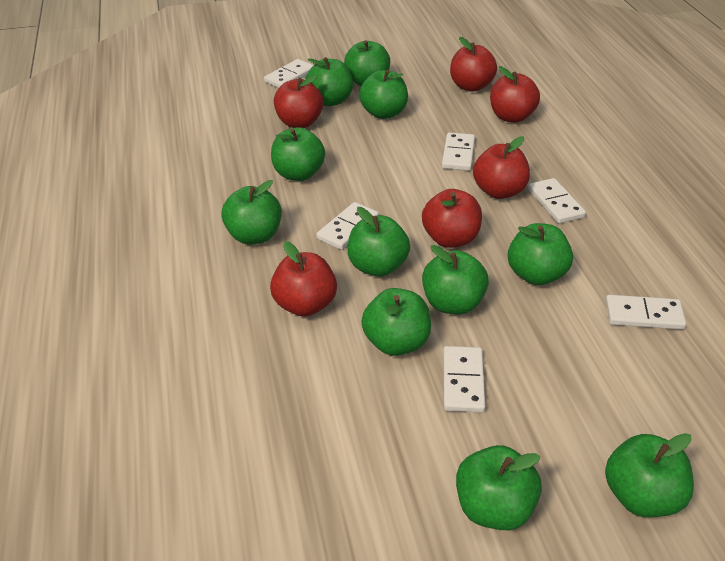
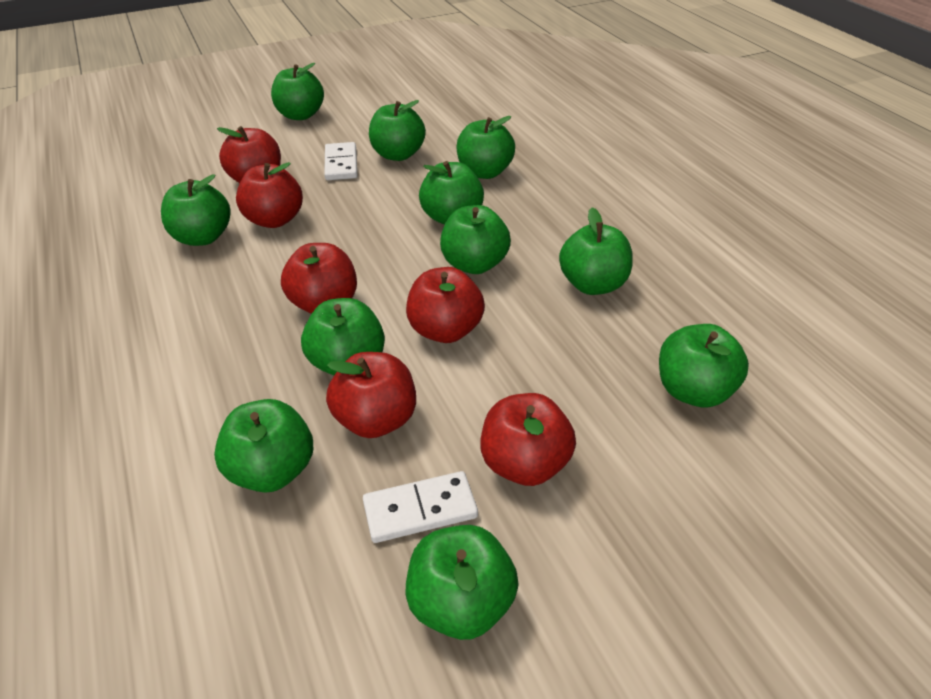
white domino: [264,59,313,88] [316,202,379,250] [442,132,475,171] [443,346,485,412] [528,178,586,223] [606,295,686,330] = 6 -> [324,142,358,180] [363,471,478,543] = 2

